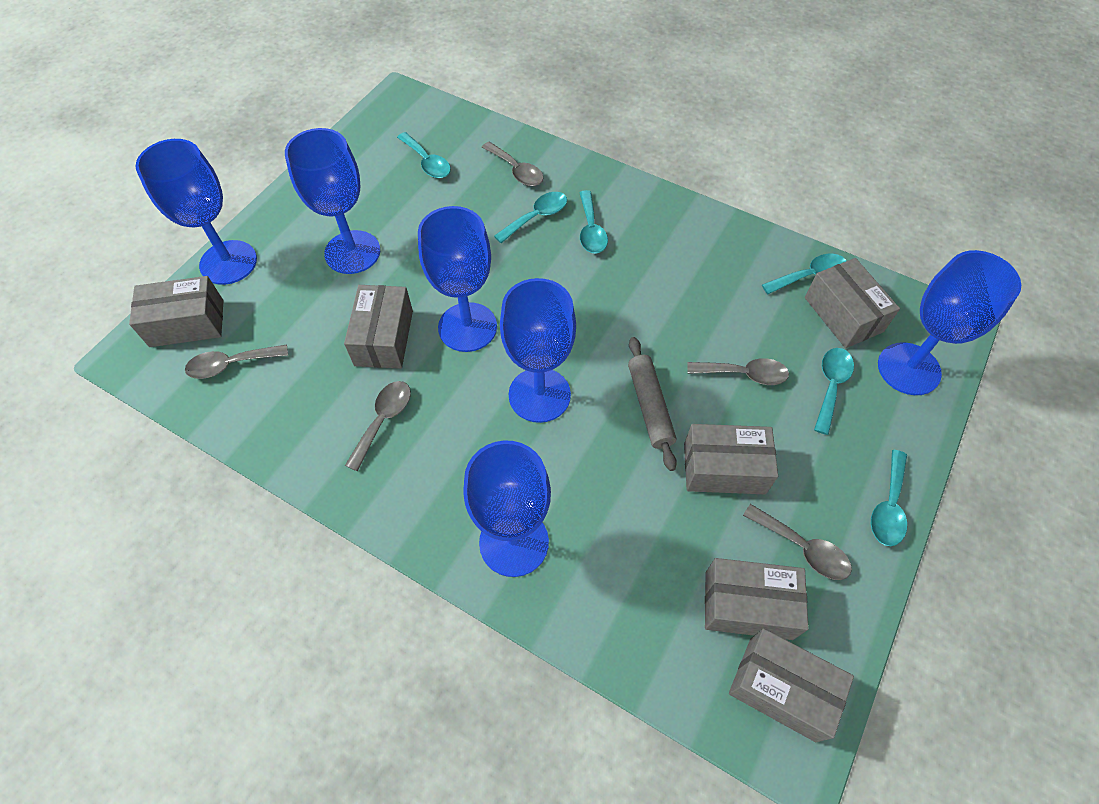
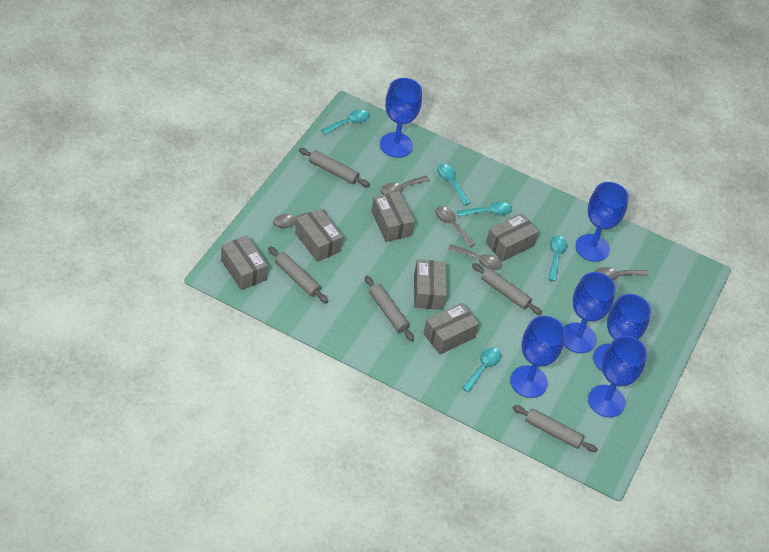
grey rolling pin: [628,337,677,471] = 1 -> [268,246,328,303] [299,148,370,187] [365,276,414,341] [472,263,542,315] [513,405,597,452] = 5
turquoise spoon: [397,132,451,178] [494,192,567,243] [579,190,608,253] [762,254,846,294] [814,348,854,435] [871,450,907,546] = 6 -> [321,110,369,134] [437,164,470,206] [457,202,512,217] [462,347,501,392] [548,236,567,281] = 5

